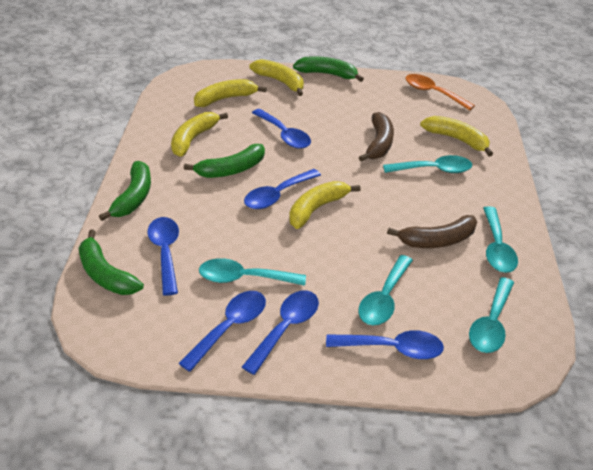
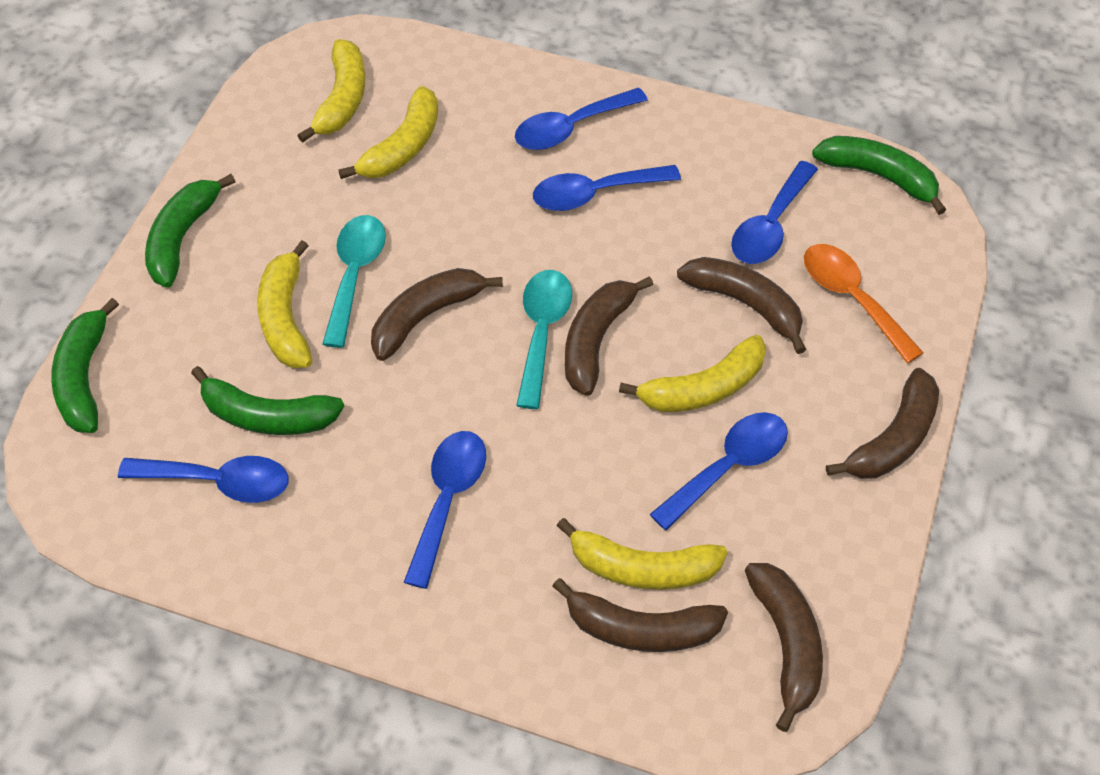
brown banana: [359,112,394,162] [387,215,477,248] = 2 -> [371,268,503,361] [553,578,728,652] [565,276,653,396] [677,257,806,354] [745,563,823,732] [826,368,939,479] = 6
turquoise spoon: [199,258,306,286] [358,255,413,325] [383,155,472,173] [469,277,514,353] [483,206,518,273] = 5 -> [322,215,386,348] [516,270,572,409] = 2

